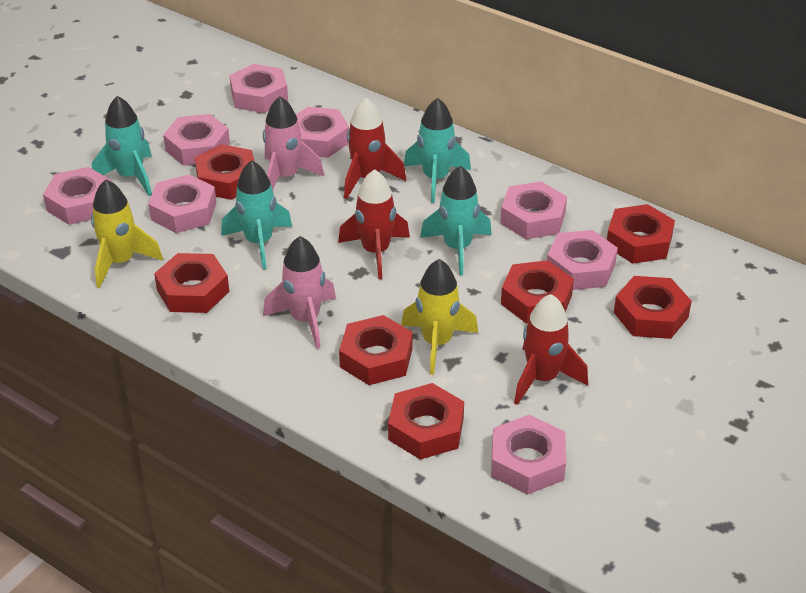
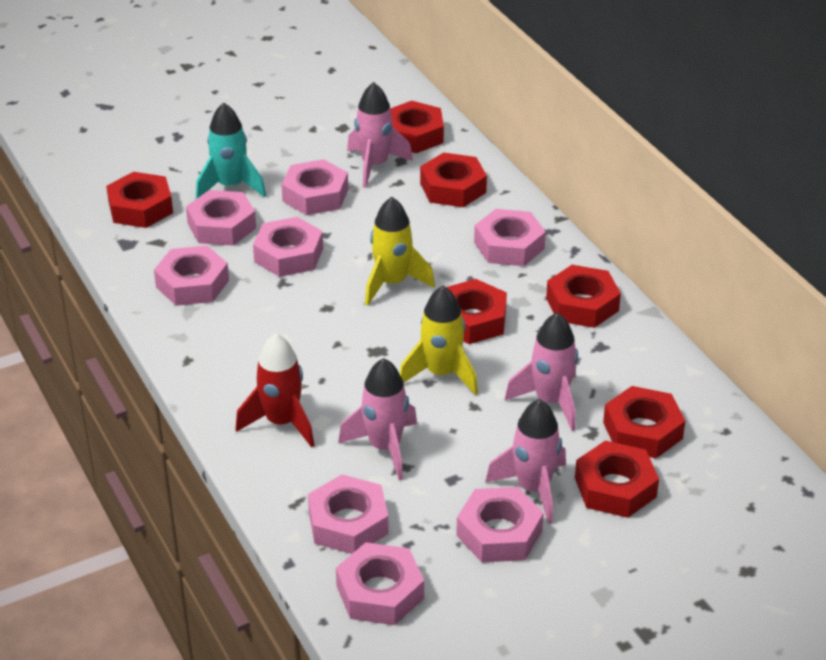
pink rocket: [263,96,324,190] [263,236,336,349] = 2 -> [338,358,417,480] [347,82,413,188] [485,399,566,524] [505,312,578,431] = 4
red rocket: [338,169,410,279] [344,98,406,199] [514,294,588,405] = 3 -> [235,333,314,447] = 1
turquoise rocket: [92,96,152,196] [221,160,292,269] [404,98,471,203] [420,166,492,276] = 4 -> [196,102,266,199] = 1

